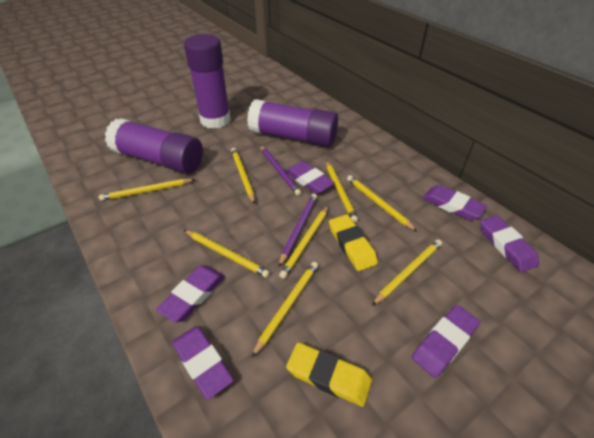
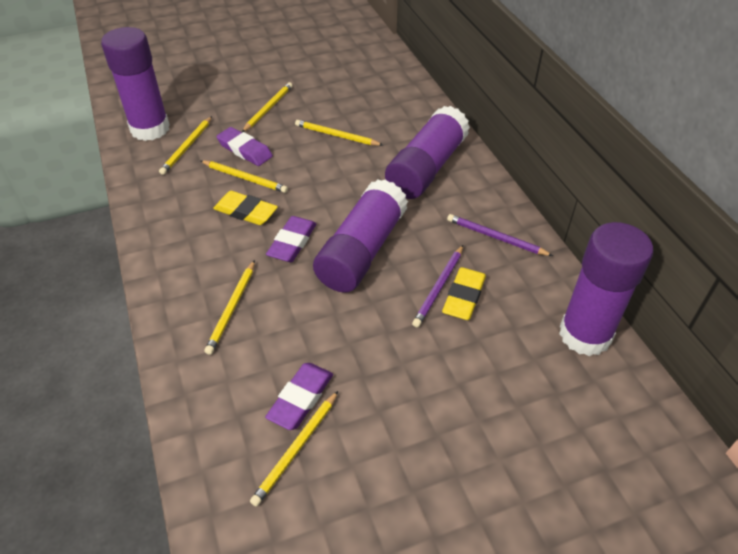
purple eraser: [156,265,225,322] [172,326,234,400] [285,161,335,194] [412,305,480,378] [422,185,487,220] [480,215,539,272] = 6 -> [216,127,273,166] [265,363,333,430] [266,216,316,262] = 3
purple glue stick: [105,118,203,174] [184,34,231,129] [247,99,338,147] = 3 -> [101,27,170,141] [313,179,408,293] [385,106,470,199] [559,222,653,356] = 4
yellow pencil: [99,179,195,201] [184,230,270,278] [231,148,255,204] [252,262,318,357] [279,205,329,279] [326,161,358,223] [347,175,417,231] [372,240,442,305] = 8 -> [159,116,212,175] [201,160,288,193] [204,260,255,355] [242,82,293,132] [250,391,338,507] [295,120,383,146] = 6

